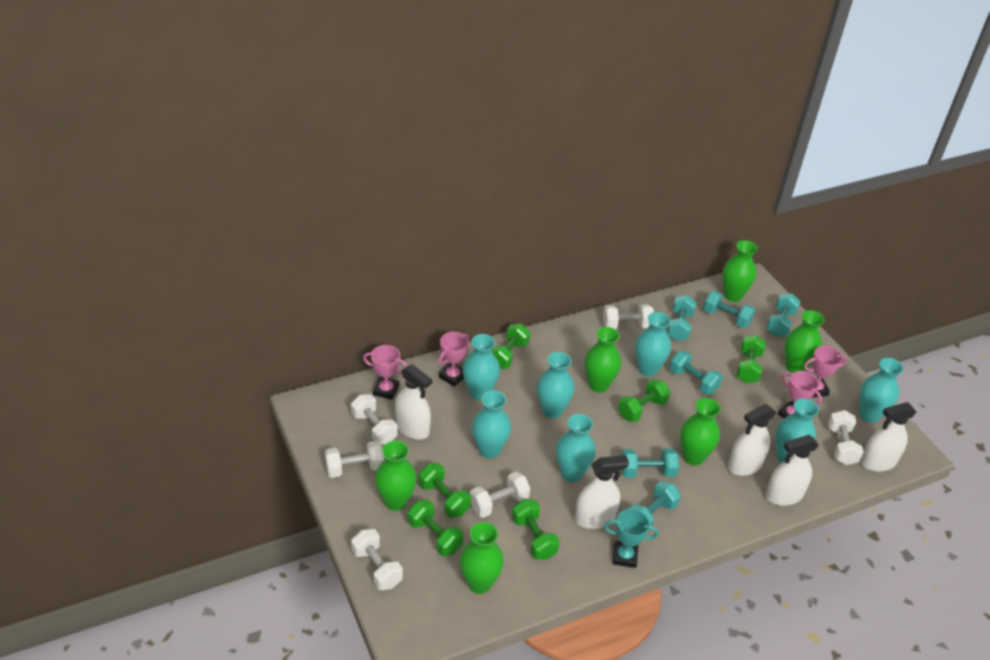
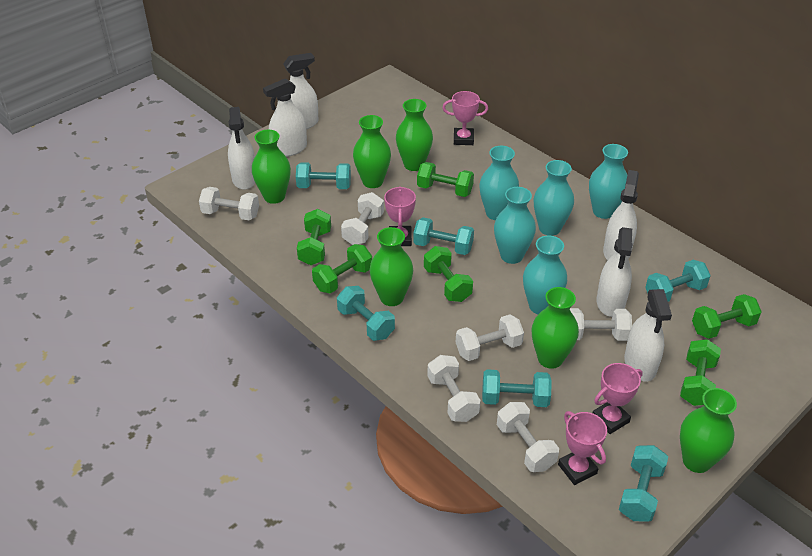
turquoise trophy: [604,509,659,568] = 1 -> none = 0
turquoise vase: [463,334,500,400] [472,390,511,459] [537,352,574,419] [556,414,596,482] [635,312,671,377] [775,399,819,463] [859,358,904,423] = 7 -> [479,146,519,220] [494,187,536,264] [523,236,567,314] [534,160,574,236] [589,144,628,219] = 5
white spray bottle: [395,364,432,440] [575,455,629,529] [728,404,776,476] [766,435,819,506] [860,402,916,472] = 5 -> [228,107,255,190] [263,79,307,157] [283,53,318,129] [596,227,633,317] [603,170,639,260] [624,289,672,382] = 6

